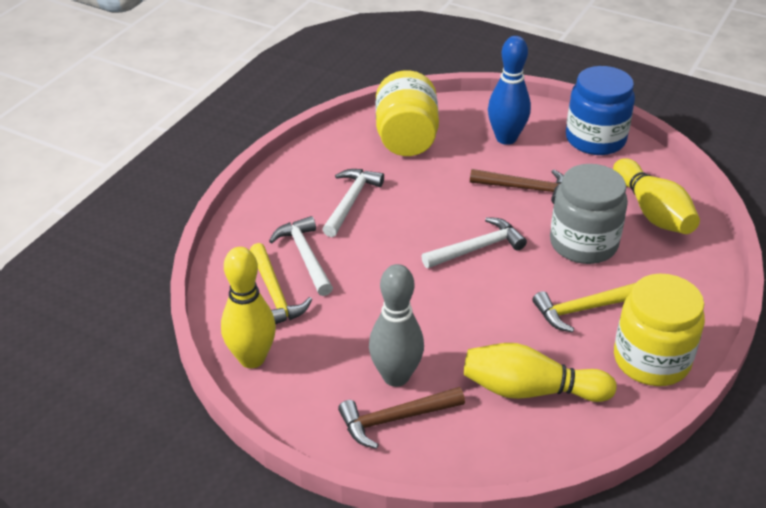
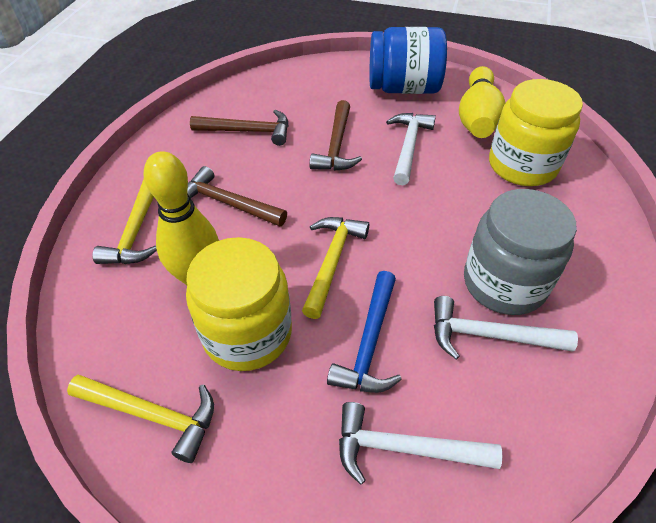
blue bowling pin: [488,36,531,145] = 1 -> none = 0
blue hammer: none = 0 -> [327,271,402,393] = 1
brown hammer: [338,387,465,449] [470,169,564,204] = 2 -> [187,166,287,226] [190,109,288,146] [309,100,362,171] = 3
grey bowling pin: [369,264,424,387] = 1 -> none = 0
yellow bowling pin: [221,247,276,368] [464,343,617,402] [613,158,700,234] = 3 -> [144,151,219,285] [459,66,505,138] = 2
yellow hammer: [250,243,312,324] [533,283,635,332] = 2 -> [67,375,214,463] [92,179,157,264] [302,217,369,319] = 3

